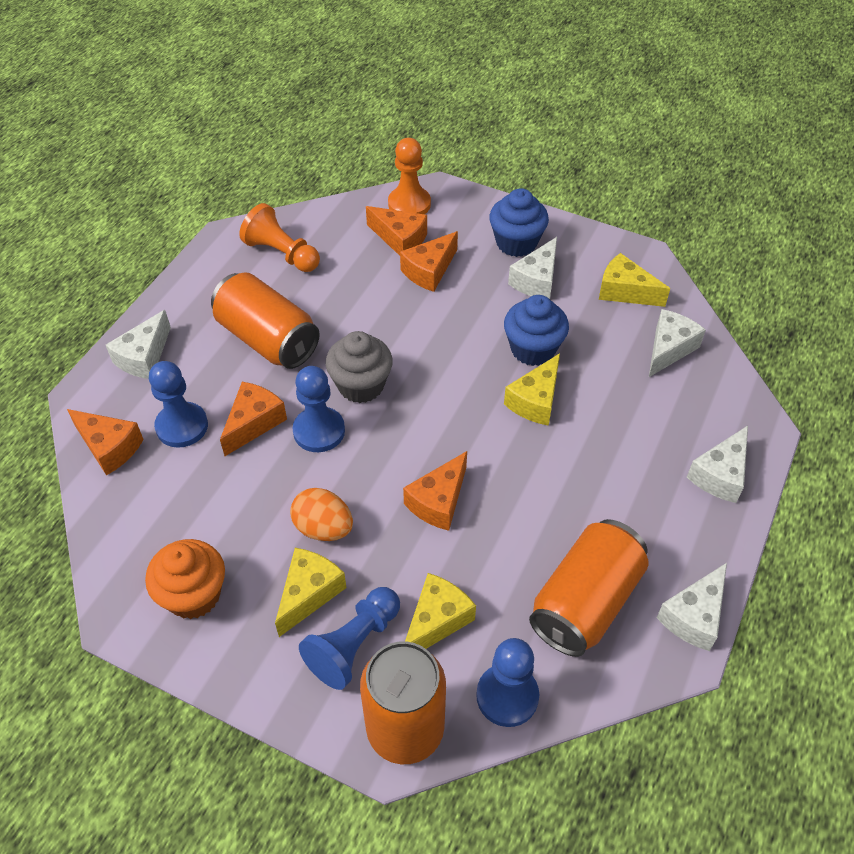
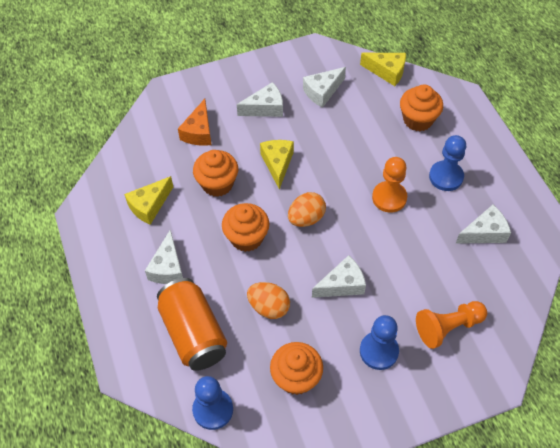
blue cupcake: [489,188,549,257] [504,295,569,366] = 2 -> none = 0
blue pawn: [149,361,208,448] [293,366,345,452] [299,587,400,690] [476,638,539,727] = 4 -> [192,376,233,430] [360,315,399,370] [429,135,466,191] = 3
grey cupcake: [326,331,393,403] = 1 -> none = 0
orange can: [211,272,320,369] [360,641,446,764] [529,519,649,657] = 3 -> [157,278,227,371] = 1
orange cheese: [67,409,144,475] [220,382,287,456] [366,206,427,256] [400,231,458,292] [403,451,467,531] = 5 -> [178,99,211,146] = 1
orange cupcake: [145,539,225,619] = 1 -> [193,150,238,197] [222,203,269,252] [270,342,323,395] [400,85,443,131] = 4
orange egg: [290,488,353,541] = 1 -> [247,282,290,319] [288,192,326,227] = 2
yellow cheese: [275,548,347,637] [405,573,476,649] [504,353,560,426] [599,253,670,307] = 4 -> [124,176,173,225] [260,140,294,189] [360,53,406,86] = 3

